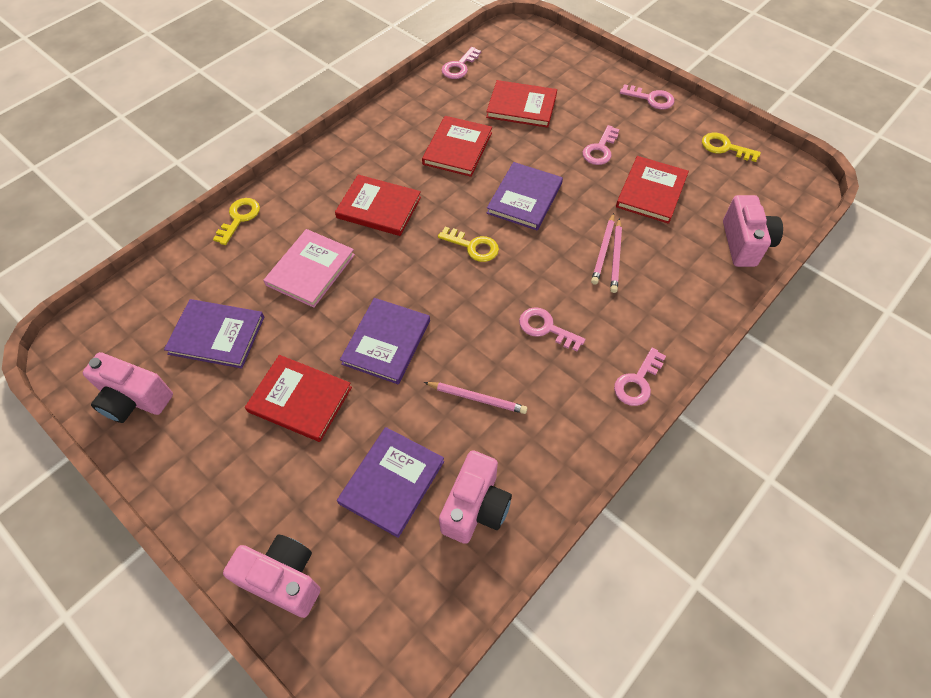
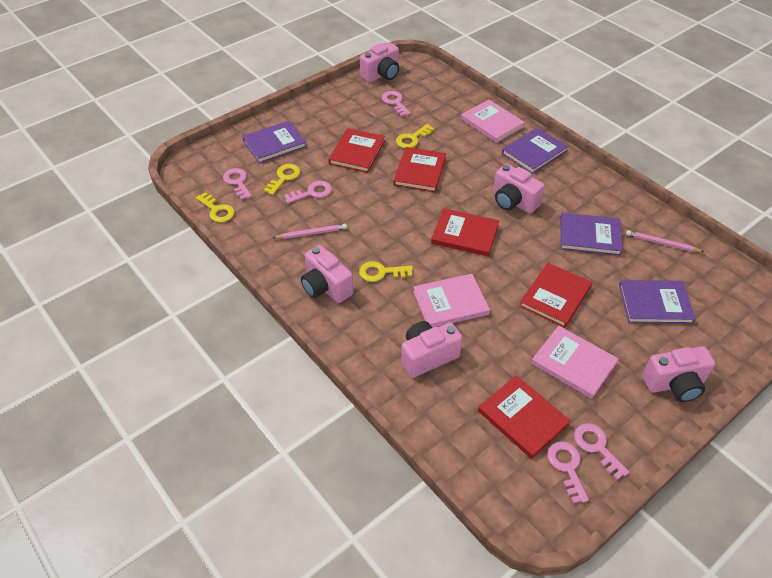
pink book: [263,229,355,308] = 1 -> [413,274,490,328] [461,100,525,143] [531,326,618,399] = 3
pink camera: [82,352,173,423] [223,535,321,618] [439,450,512,544] [723,195,783,267] = 4 -> [301,245,353,303] [360,42,399,83] [401,321,462,378] [493,164,545,214] [642,346,715,402] = 5
pink pencil: [424,382,527,414] [591,213,615,285] [610,218,622,293] = 3 -> [273,224,347,239] [626,230,704,252] = 2
yellow key: [213,198,260,245] [438,227,499,262] [702,132,761,162] = 3 -> [196,192,235,222] [264,164,300,195] [359,261,413,282] [396,124,434,148] = 4

